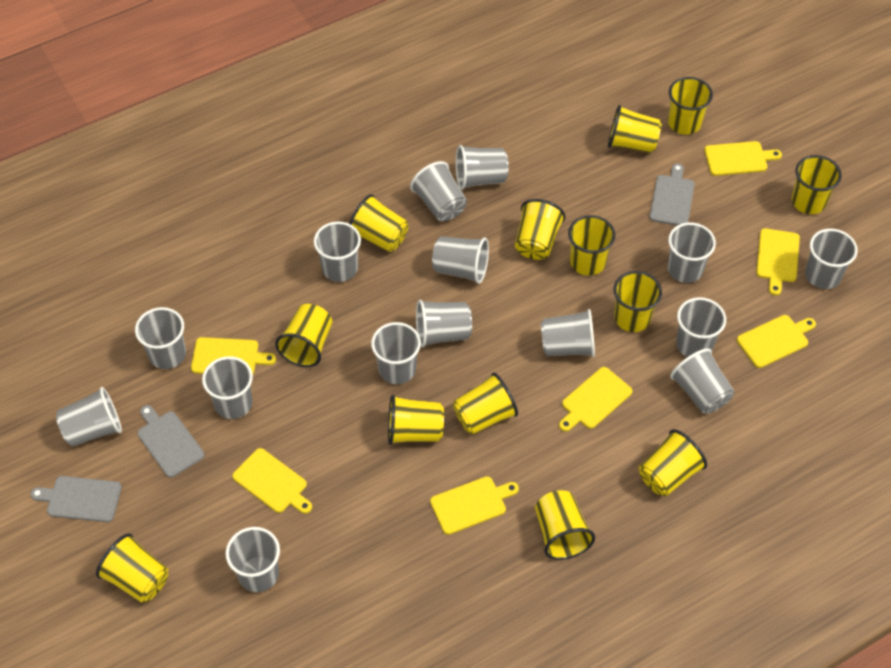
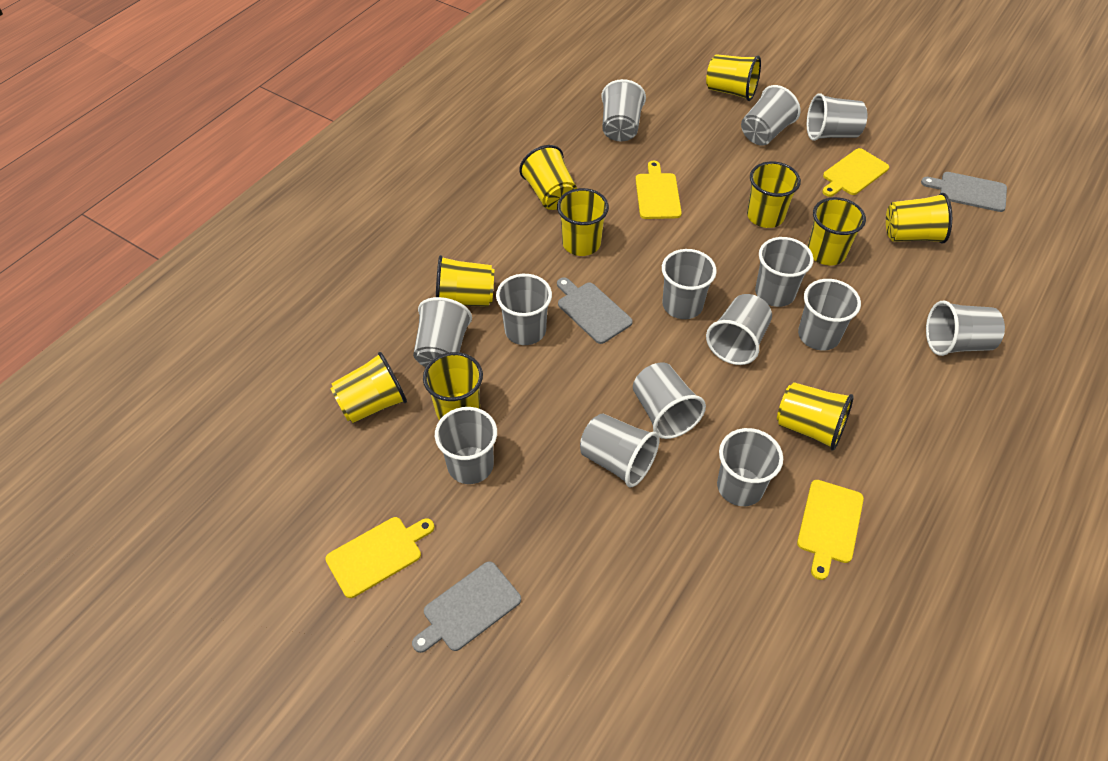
grey cup: [56,387,122,447] [135,307,186,369] [202,356,253,419] [225,527,280,592] [314,221,361,282] [371,322,421,384] [410,161,467,221] [416,299,472,348] [432,236,489,284] [456,145,509,190] [541,309,595,357] [668,223,716,283] [670,348,734,414] [676,297,726,357] [805,229,858,289] = 15 -> [413,297,472,367] [435,407,497,484] [496,274,552,345] [580,413,659,487] [601,79,646,141] [633,362,706,439] [662,249,717,319] [706,294,772,365] [717,428,783,506] [741,85,801,146] [755,237,814,307] [798,279,861,350] [807,93,867,141] [926,301,1005,356] = 14
yellow cup: [96,533,168,603] [275,304,332,367] [349,194,408,252] [388,395,444,445] [453,373,518,435] [515,199,565,260] [535,490,595,560] [568,215,615,276] [608,105,662,153] [614,271,662,332] [639,429,707,496] [668,77,713,135] [792,155,842,214] = 13 -> [330,352,407,423] [423,352,483,420] [436,255,494,307] [519,145,577,210] [557,188,609,256] [706,54,761,101] [747,161,801,228] [777,382,854,451] [808,197,866,265] [886,193,952,244] = 10
yellow cutting board: [191,337,276,374] [232,448,312,514] [430,476,519,535] [559,367,633,432] [704,141,782,176] [737,315,816,368] [756,228,800,295] = 7 -> [325,517,434,598] [635,161,682,219] [797,480,864,580] [822,148,889,197] = 4

